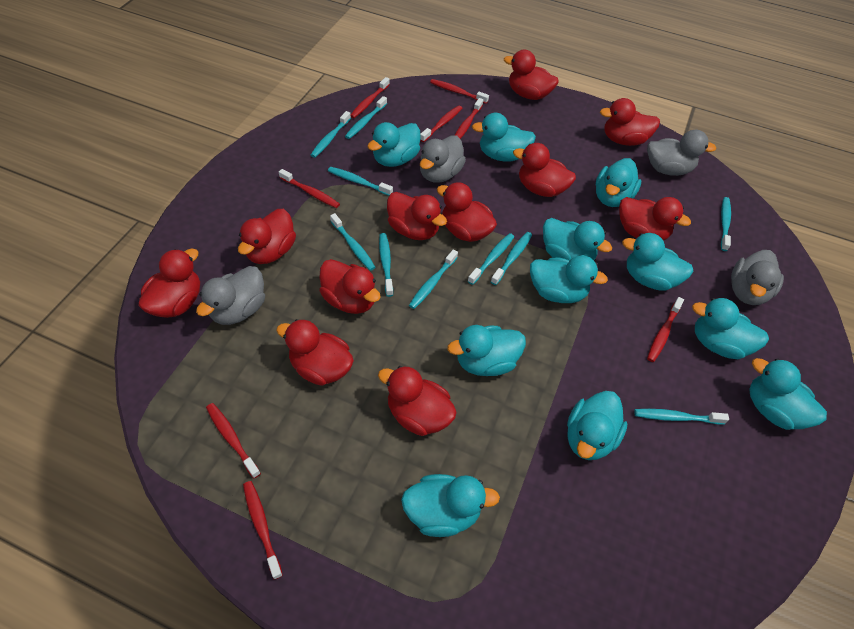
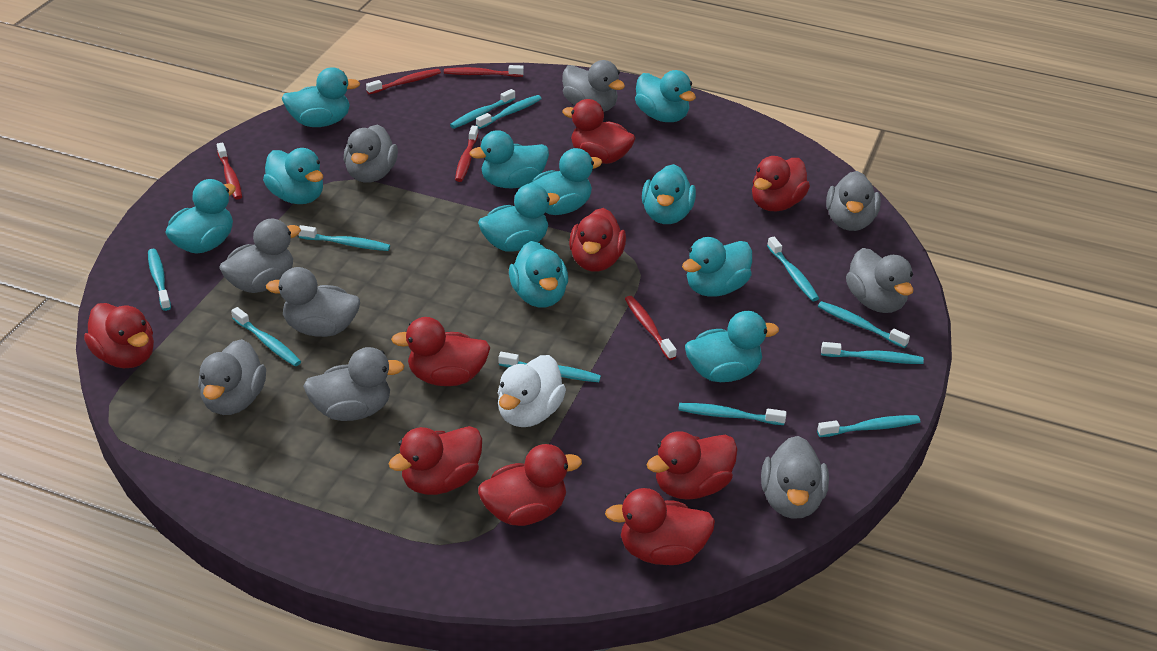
grey duck: [196,266,265,325] [420,135,466,183] [647,130,716,176] [731,250,784,305] = 4 -> [198,339,266,415] [219,219,301,293] [266,267,360,337] [303,347,404,421] [344,125,398,183] [562,60,625,112] [761,436,829,519] [826,171,881,231] [846,248,914,313] = 9
red duck: [138,248,200,318] [238,209,296,264] [276,319,354,386] [319,259,381,314] [378,366,457,436] [387,192,447,240] [437,182,497,242] [504,50,559,100] [513,143,576,197] [600,98,660,146] [619,197,691,240] = 11 -> [84,303,154,368] [389,426,482,495] [391,317,490,386] [478,444,582,526] [562,99,635,164] [569,208,626,272] [605,488,715,565] [646,431,737,500] [752,156,810,211] = 9
red toothbrush: [206,403,261,479] [243,481,283,580] [279,169,340,208] [351,77,390,118] [420,105,462,142] [430,79,489,104] [455,98,483,139] [647,297,684,362] = 8 -> [217,143,242,199] [366,69,441,94] [444,65,524,77] [455,126,478,182] [625,296,677,360] = 5
turquoise toothbrush: [311,111,351,158] [328,167,393,196] [330,213,376,271] [345,96,387,139] [379,233,393,297] [409,249,458,309] [468,233,514,285] [491,232,532,285] [634,409,729,424] [721,197,731,251] = 10 -> [148,249,171,311] [231,307,301,366] [298,225,390,251] [450,89,515,129] [476,95,542,129] [498,352,601,382] [678,403,787,425] [767,237,819,301] [817,415,920,437] [818,301,910,348] [821,342,924,364] = 11
white duck: none = 0 -> [498,355,566,427] = 1

